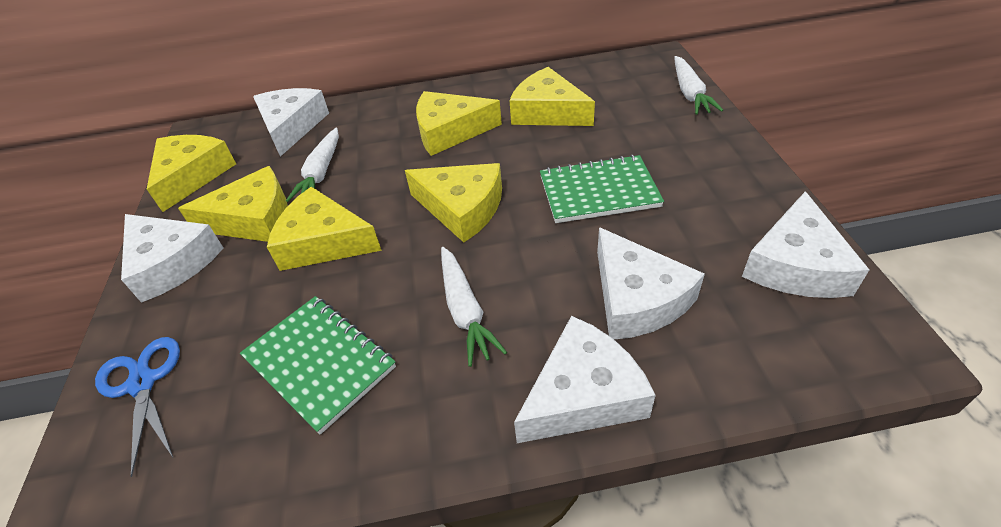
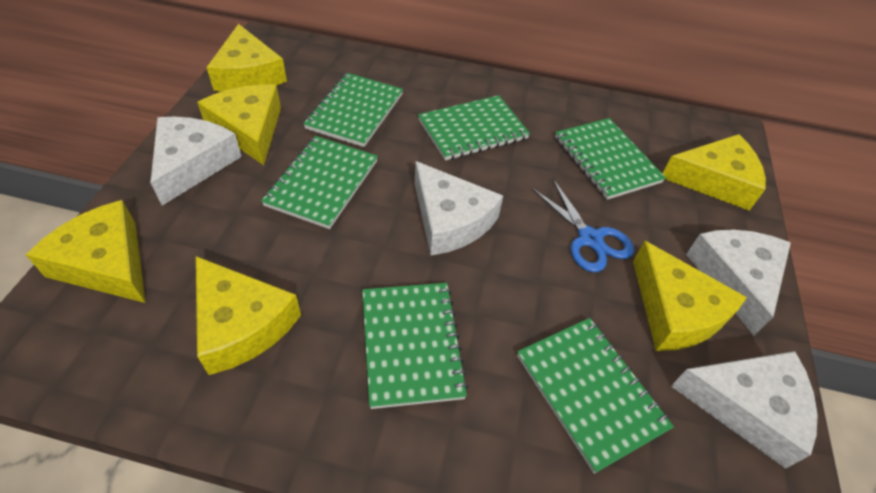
green notebook: [240,296,396,435] [540,155,664,223] = 2 -> [261,136,378,229] [303,73,403,147] [362,283,469,409] [418,95,530,161] [517,318,674,474] [555,118,666,200] = 6
white carrot: [286,128,339,202] [441,247,507,367] [674,56,723,115] = 3 -> none = 0
white cheese: [121,214,223,303] [253,88,329,157] [514,316,656,443] [597,227,705,340] [742,191,869,298] = 5 -> [150,117,242,206] [415,161,503,255] [671,351,818,469] [686,229,791,336] = 4

